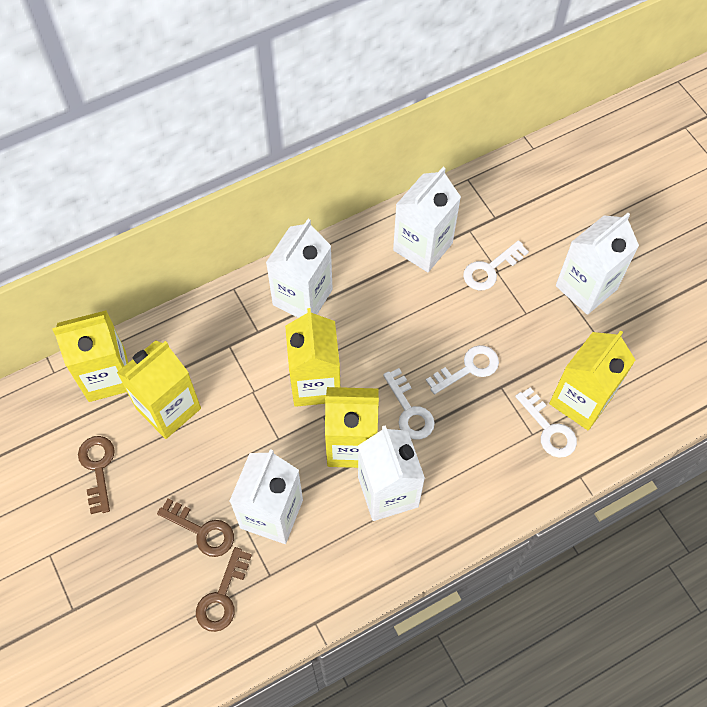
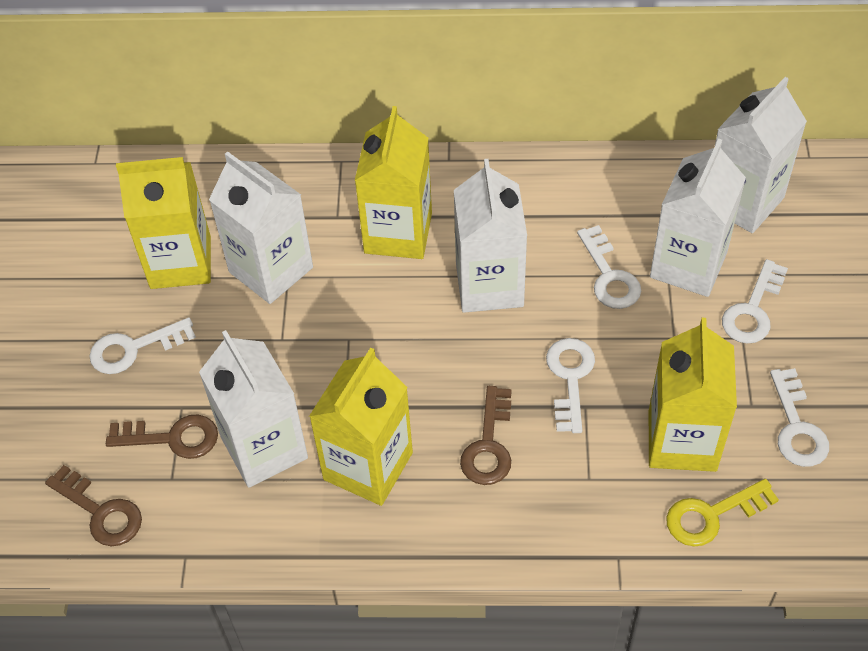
white key: [383,368,435,440] [426,345,499,395] [463,240,529,290] [515,388,577,458] = 4 -> [89,317,196,374] [546,338,595,433] [577,225,641,309] [722,259,788,344] [770,368,829,467] = 5
yellow carton: [52,310,128,402] [117,340,201,439] [285,308,340,407] [325,387,379,468] [549,330,635,430] = 5 -> [116,157,211,289] [309,347,413,506] [355,106,432,259] [649,318,737,472] = 4
yellow key: none = 0 -> [666,479,779,547] = 1

